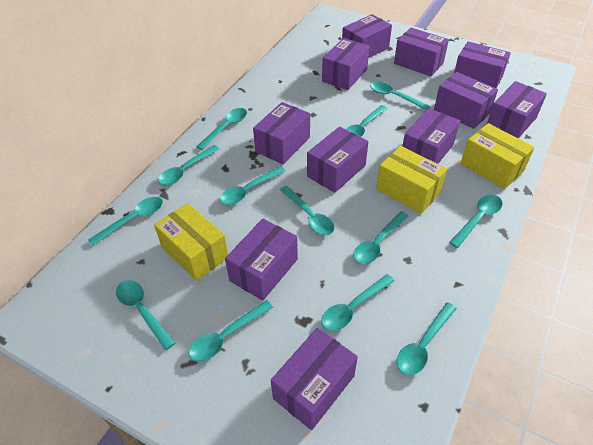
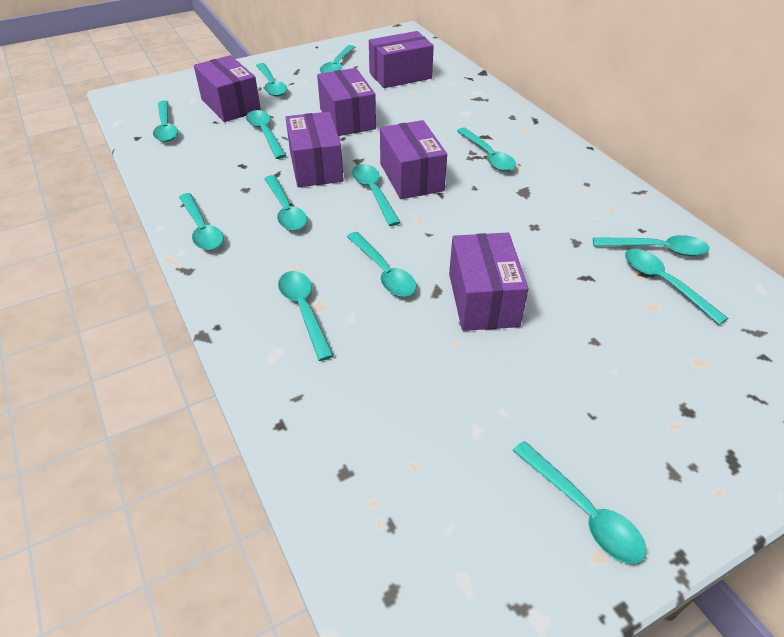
purple box: [225,219,298,301] [253,102,310,164] [271,328,358,430] [307,126,368,193] [322,38,370,90] [342,14,392,58] [394,28,449,76] [402,108,460,164] [434,72,498,129] [454,41,511,88] [487,81,547,139] = 11 -> [194,55,261,122] [285,111,344,187] [317,68,376,136] [369,31,434,88] [380,120,447,199] [449,233,529,331] = 6
yellow box: [154,203,228,281] [376,146,447,214] [461,123,534,189] = 3 -> none = 0

